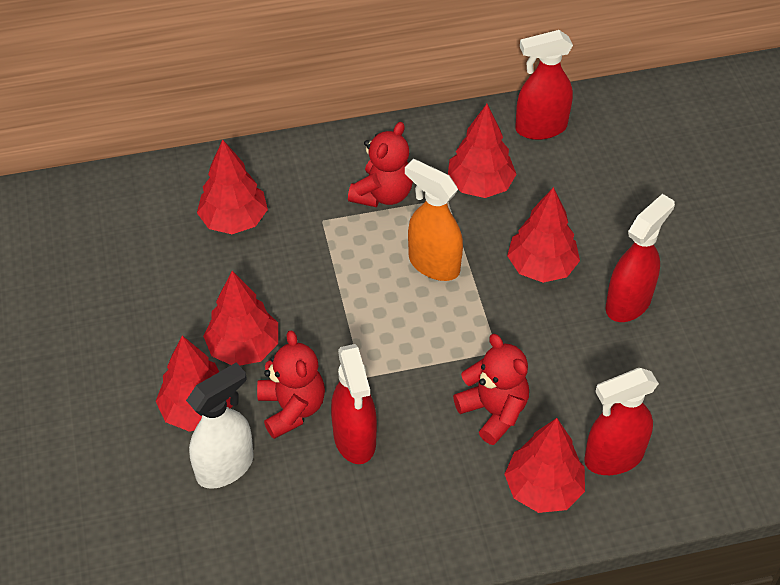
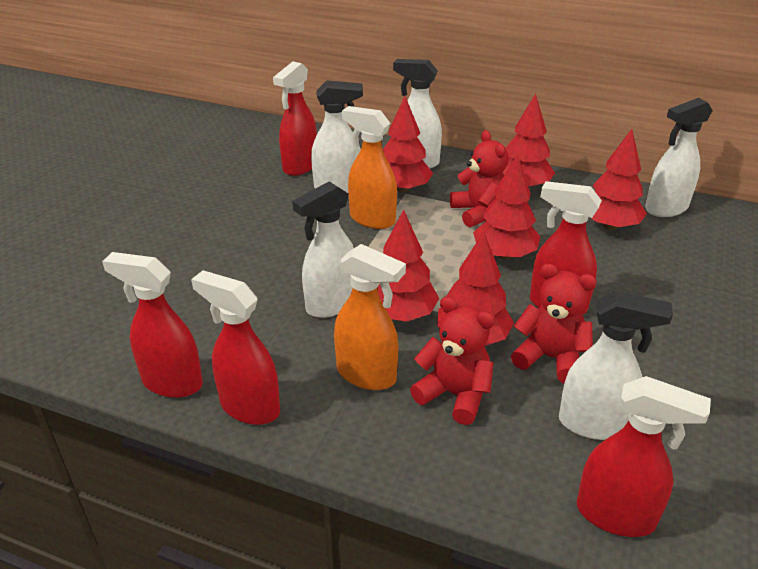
orange spray bottle: [405,159,463,281] = 1 -> [334,244,406,390] [342,106,397,229] = 2
red spray bottle: [331,344,377,464] [515,30,573,140] [584,368,659,475] [606,194,675,322] = 4 -> [102,252,203,398] [191,270,280,425] [273,61,317,176] [530,181,602,315] [577,376,711,537] = 5
white spray bottle: [186,362,254,489] = 1 -> [292,181,354,318] [311,80,363,193] [393,59,442,168] [559,290,673,440] [645,98,713,217] = 5

